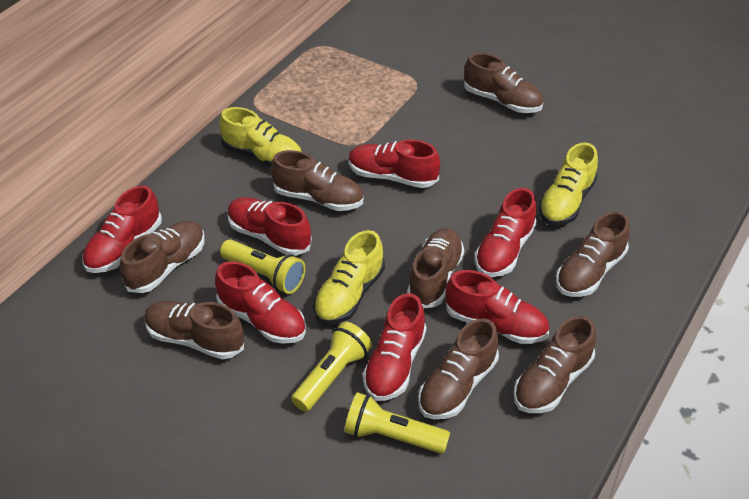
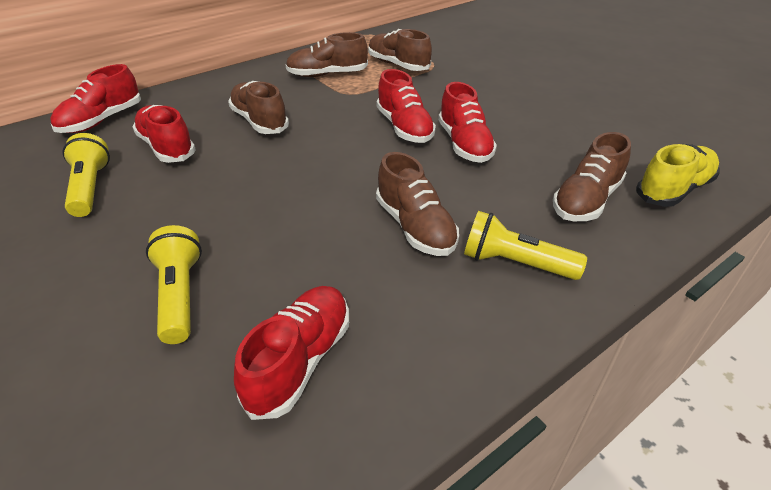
brown shoe: [120,221,204,293] [144,301,244,359] [271,150,363,211] [407,228,464,308] [418,318,499,419] [464,53,543,113] [514,316,596,413] [556,211,630,297] = 8 -> [228,81,289,134] [286,32,368,77] [368,29,432,71] [376,152,459,256] [553,132,631,221] = 5
red shoe: [82,185,162,273] [215,261,306,344] [228,197,312,256] [349,140,440,188] [363,293,426,401] [446,270,549,344] [475,188,537,277] = 7 -> [50,64,141,133] [132,105,196,163] [234,286,349,420] [377,69,436,143] [438,82,497,163] = 5
yellow shoe: [219,107,302,167] [313,230,385,325] [538,142,598,226] = 3 -> [636,144,720,207] = 1

